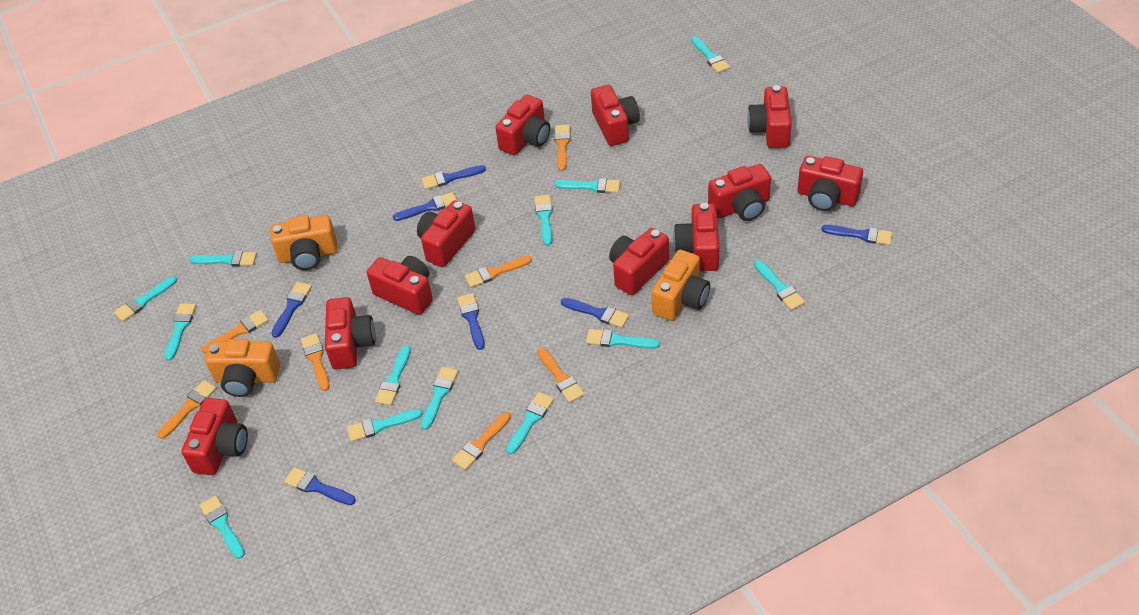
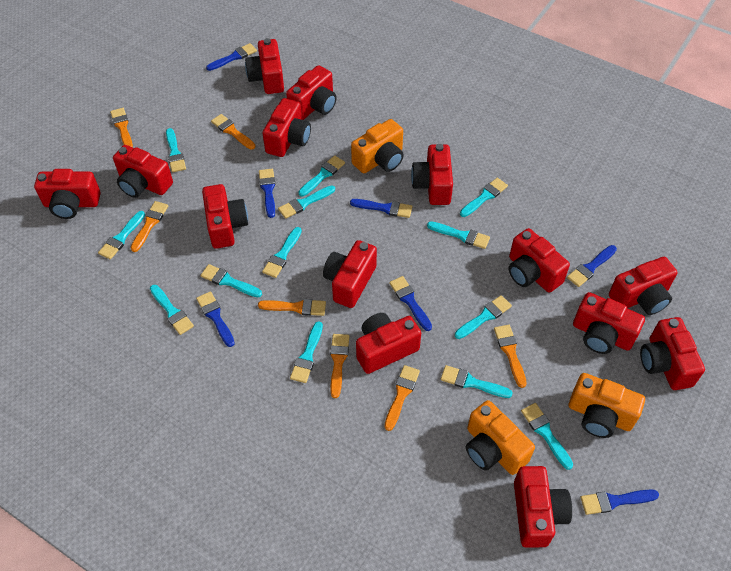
red camera: [181,398,248,475] [325,297,375,370] [367,256,433,315] [417,200,476,267] [495,95,550,156] [591,85,640,146] [609,228,669,295] [673,203,719,271] [708,164,771,221] [747,85,792,148] [798,156,863,211] = 11 -> [34,169,101,219] [113,145,173,198] [202,184,248,249] [245,38,284,94] [262,98,311,157] [286,65,337,120] [323,240,377,308] [356,313,421,374] [411,144,453,205] [509,228,570,293] [514,466,572,548] [573,292,645,354] [609,257,677,315] [640,317,705,390] = 14

